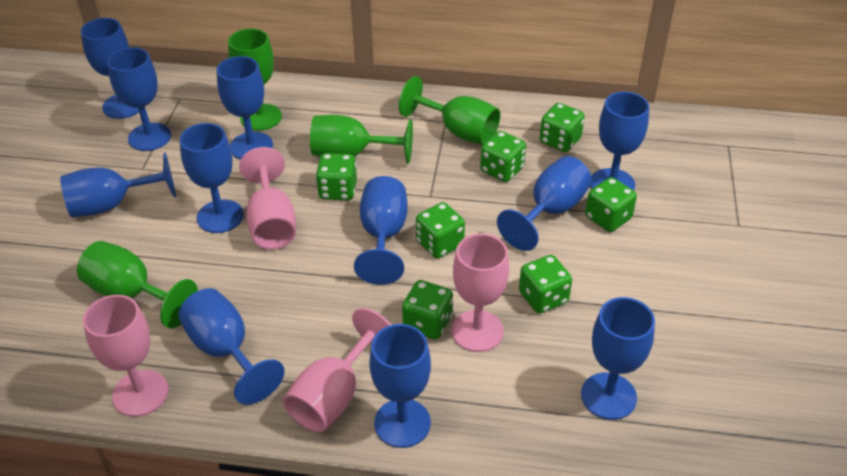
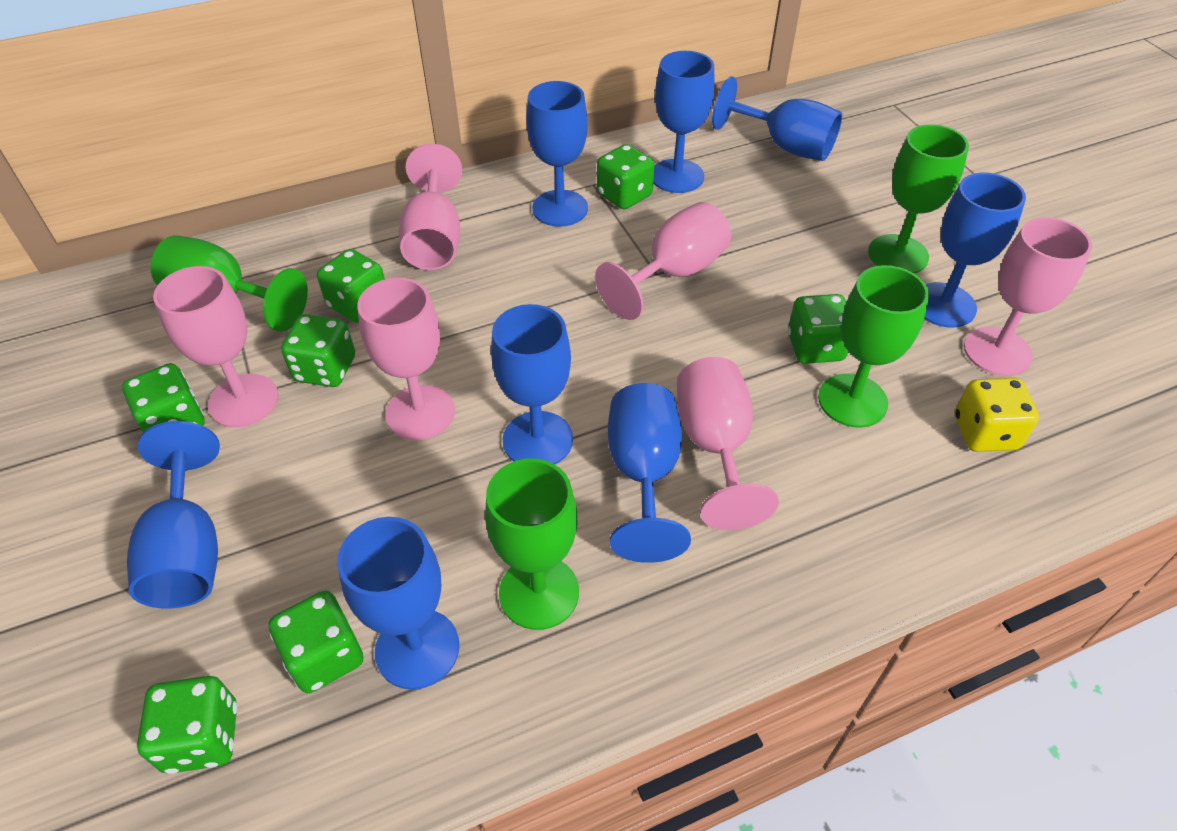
blue goblet: [60,153,176,217] [81,18,139,119] [107,47,171,151] [178,288,284,405] [180,123,244,233] [217,56,273,160] [354,176,408,285] [369,324,431,448] [497,156,592,251] [581,297,655,420] [591,92,649,190] = 11 -> [127,421,220,608] [337,517,459,690] [491,304,573,465] [526,81,588,227] [608,383,691,563] [653,51,715,193] [712,76,842,161] [924,173,1026,328] = 8
pink goblet: [83,295,169,417] [239,147,296,249] [283,308,391,433] [452,234,509,352] = 4 -> [153,266,279,428] [358,278,455,440] [399,144,462,270] [595,202,731,320] [677,357,779,530] [964,217,1092,376] = 6
yellow dice: none = 0 -> [955,378,1039,452] = 1

